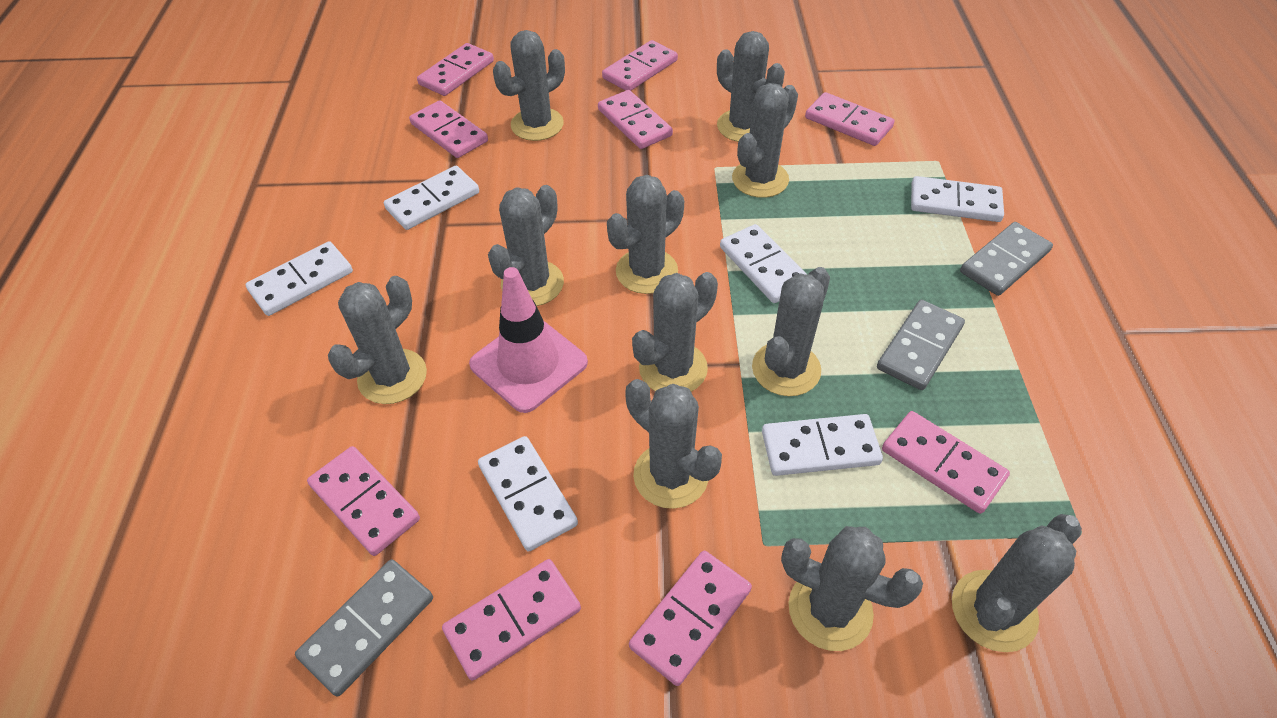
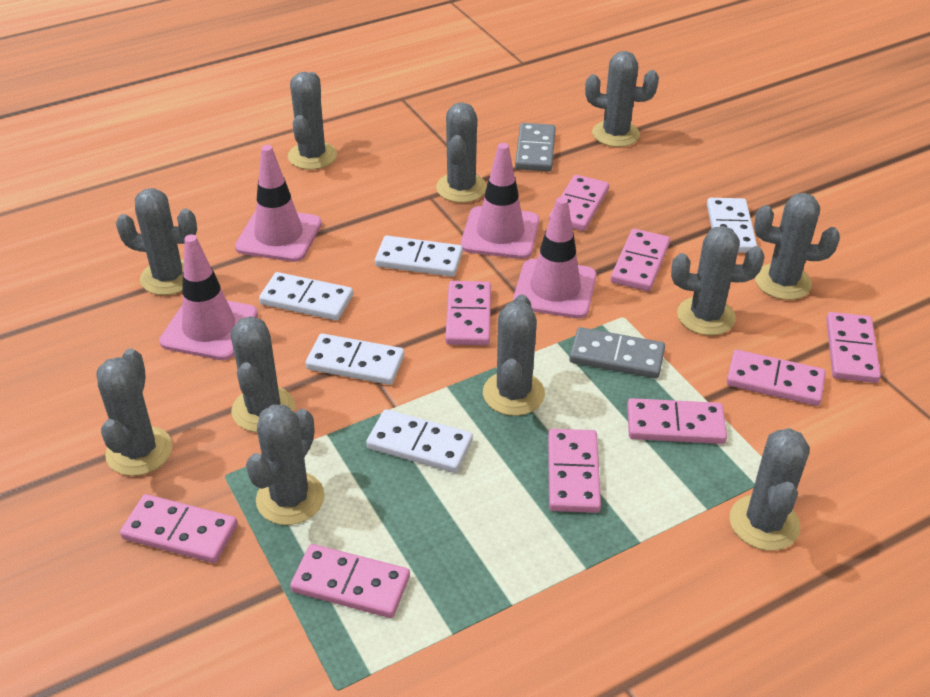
grey domino: [295,560,433,696] [877,300,965,390] [960,222,1053,296] = 3 -> [515,123,556,171] [569,327,665,378] = 2
pink traffic cone: [469,267,588,413] = 1 -> [159,235,258,360] [235,145,322,262] [461,143,539,259] [513,197,597,318] = 4
white domino: [245,241,353,316] [384,166,479,230] [478,436,578,552] [720,224,807,303] [762,414,883,476] [911,176,1004,222] = 6 -> [259,272,353,320] [306,333,404,385] [366,409,473,473] [375,236,463,277] [707,198,757,253] = 5

